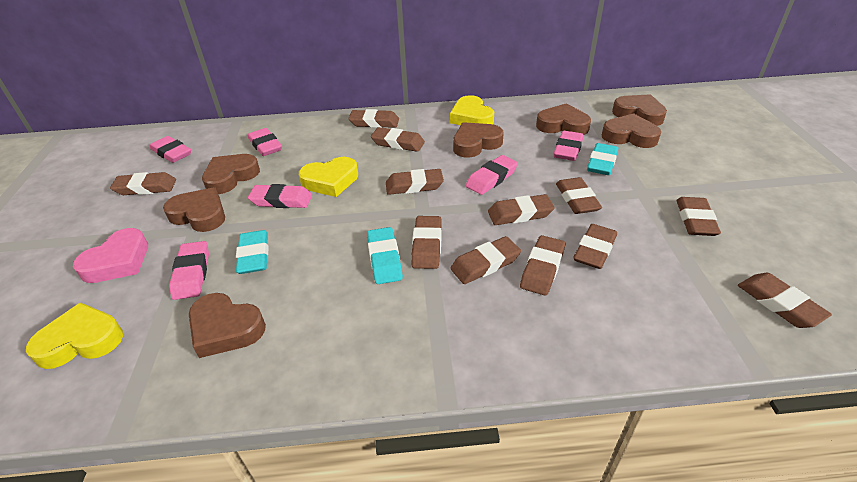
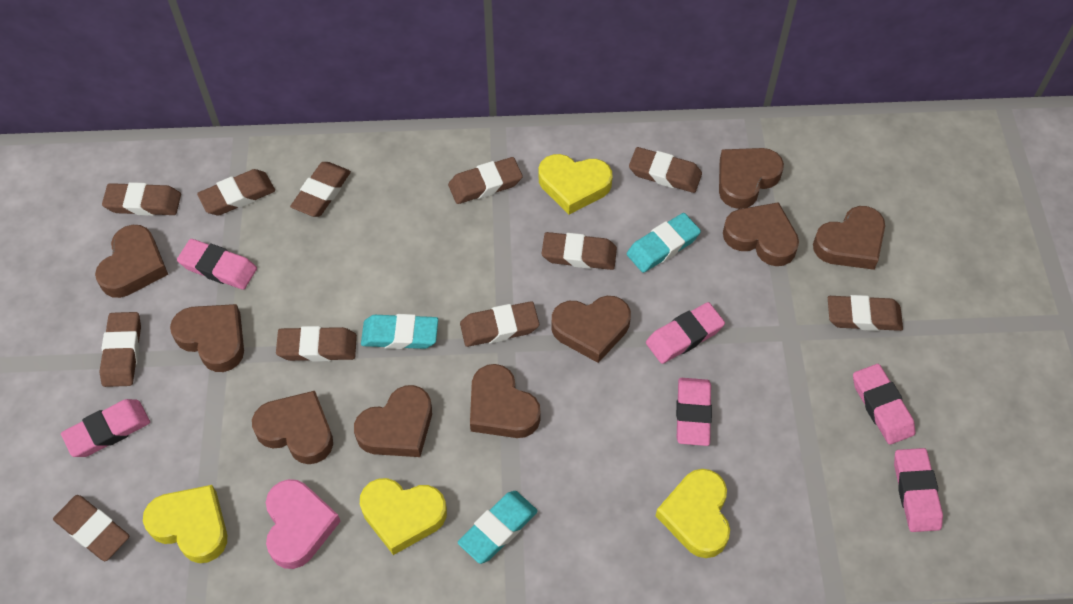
brown eraser: [110,172,176,195] [348,109,399,128] [371,127,425,152] [386,169,444,195] [411,216,442,269] [450,236,521,284] [488,194,555,225] [520,235,565,296] [556,177,602,214] [573,224,617,269] [677,197,721,236] [738,273,832,328] = 12 -> [53,495,129,561] [100,312,141,387] [102,182,181,216] [197,169,275,215] [276,326,357,362] [290,162,351,217] [448,157,523,204] [460,301,539,347] [541,232,617,270] [629,147,702,193] [828,295,903,331] = 11
brown heart: [163,187,225,232] [189,293,266,358] [202,154,260,194] [453,122,504,158] [536,104,591,135] [602,113,661,148] [612,94,667,126] = 7 -> [95,225,168,298] [170,304,244,372] [252,391,333,464] [354,385,432,457] [470,364,541,438] [551,296,631,363] [719,148,784,209] [723,202,799,266] [813,206,885,270] = 9
yellow heart: [26,303,123,369] [299,157,358,197] [450,95,494,125] = 3 -> [143,485,227,563] [360,478,447,555] [539,154,612,215] [656,469,730,558] = 4

